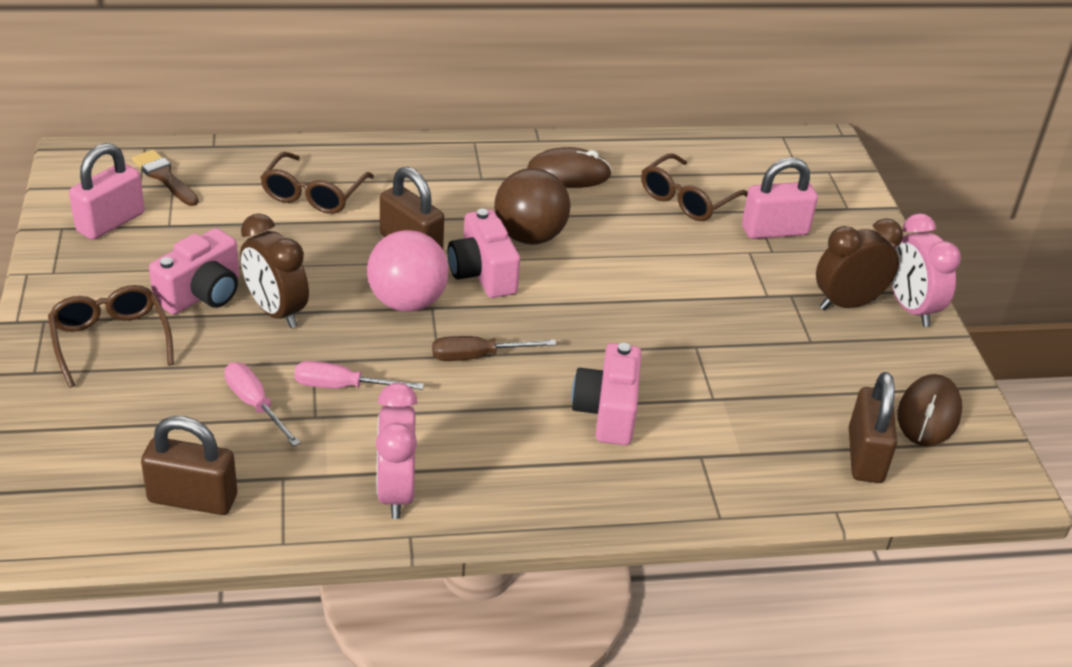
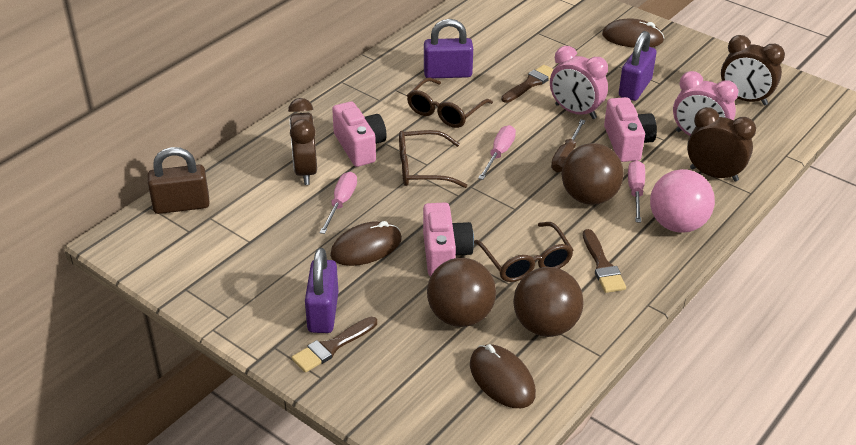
brown ball: [494,168,571,245] = 1 -> [427,258,496,327] [513,267,584,337] [561,143,624,205] = 3
brown brush: [132,150,199,206] = 1 -> [292,317,377,373] [501,65,554,103] [583,229,626,293] = 3
brown clock: [240,213,309,328] [816,218,903,310] = 2 -> [288,98,317,185] [687,107,756,182] [721,35,785,105] = 3
brown mouse: [527,147,612,188] [898,374,962,446] = 2 -> [330,221,402,266] [470,344,536,408] [602,18,664,48] = 3
brown padlock: [141,416,237,515] [380,167,444,249] [849,372,897,483] = 3 -> [148,147,210,214] = 1
pink padlock: [69,143,145,240] [742,158,818,239] = 2 -> none = 0
pink screwdriver: [225,362,301,446] [295,361,424,390] = 2 -> [319,172,357,234] [478,125,516,180] [628,160,645,223] = 3
purple padlock: none = 0 -> [305,248,338,333] [424,19,473,78] [619,31,657,101] = 3

